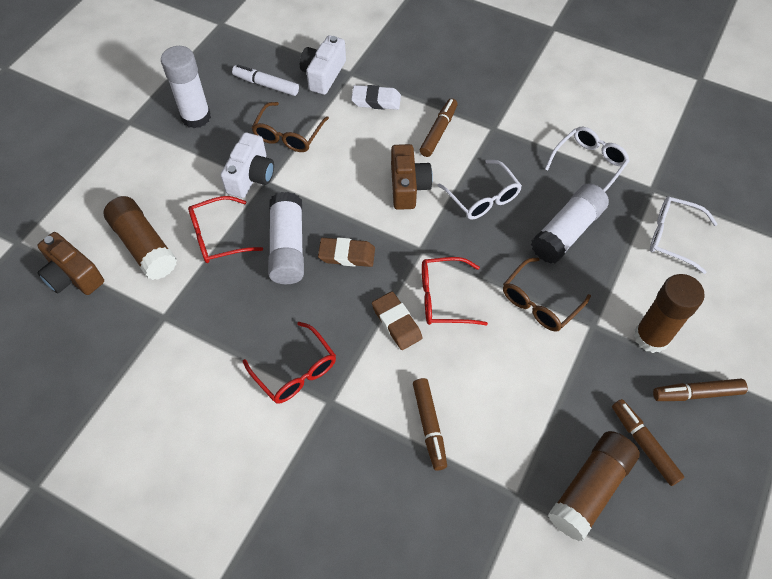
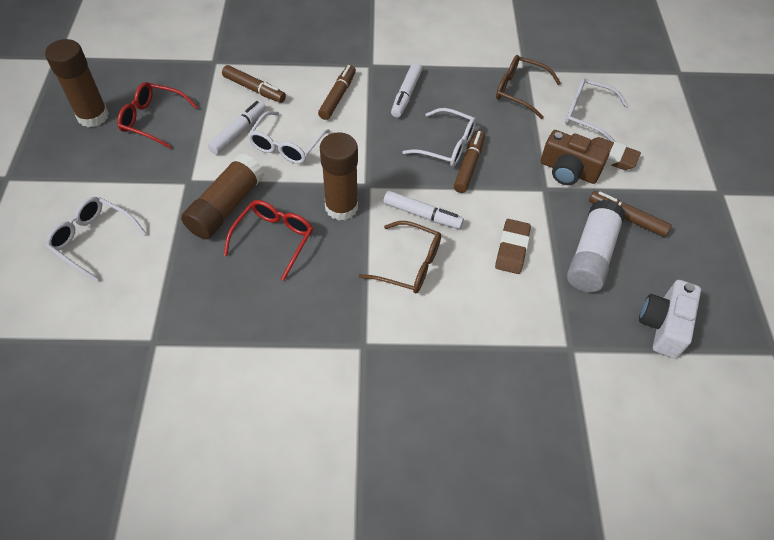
brown camera: [37,232,104,295] [391,144,433,210] = 2 -> [541,130,609,185] = 1
red glasses: [188,196,263,263] [243,322,336,404] [422,257,488,326] = 3 -> [117,82,198,149] [224,200,313,281] = 2
white camera: [221,132,274,198] [300,35,346,95] = 2 -> [639,280,701,359] = 1
white eraser: [351,85,401,110] = 1 -> none = 0
white glasses: [437,160,522,220] [545,127,630,192] [650,196,717,274] = 3 -> [46,197,146,282] [248,111,330,164] [402,108,476,167] [565,78,628,142] = 4
white glue stick: [161,46,211,128] [268,192,304,284] [531,183,609,264] = 3 -> [567,199,625,292] = 1
white marker: [232,65,299,96] = 1 -> [208,100,266,155] [383,191,464,229] [391,62,422,117] = 3

